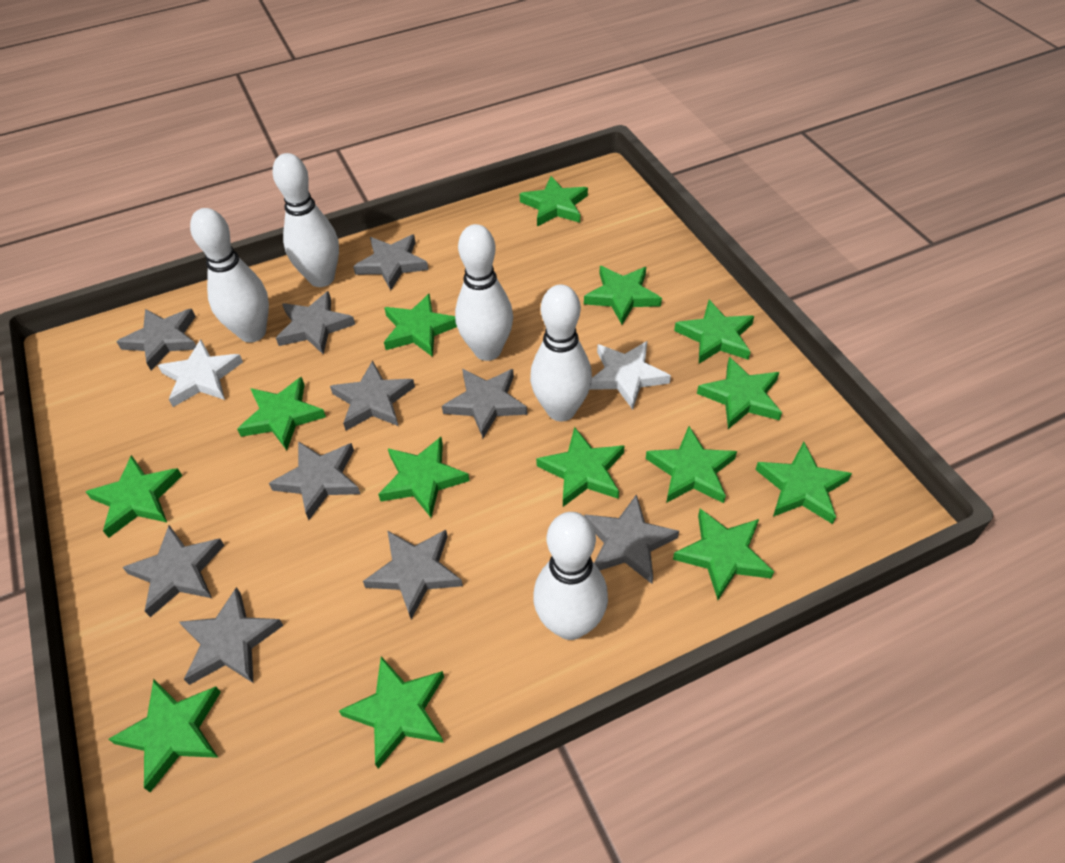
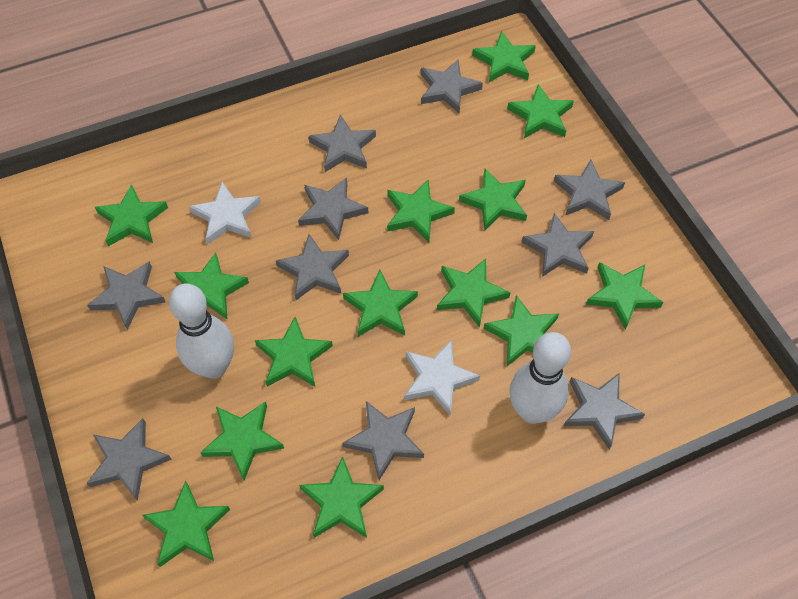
white bowling pin: [190,208,269,343] [272,153,339,287] [455,224,513,361] [530,285,592,421] [533,512,608,640] = 5 -> [169,283,234,379] [509,332,571,424] = 2

